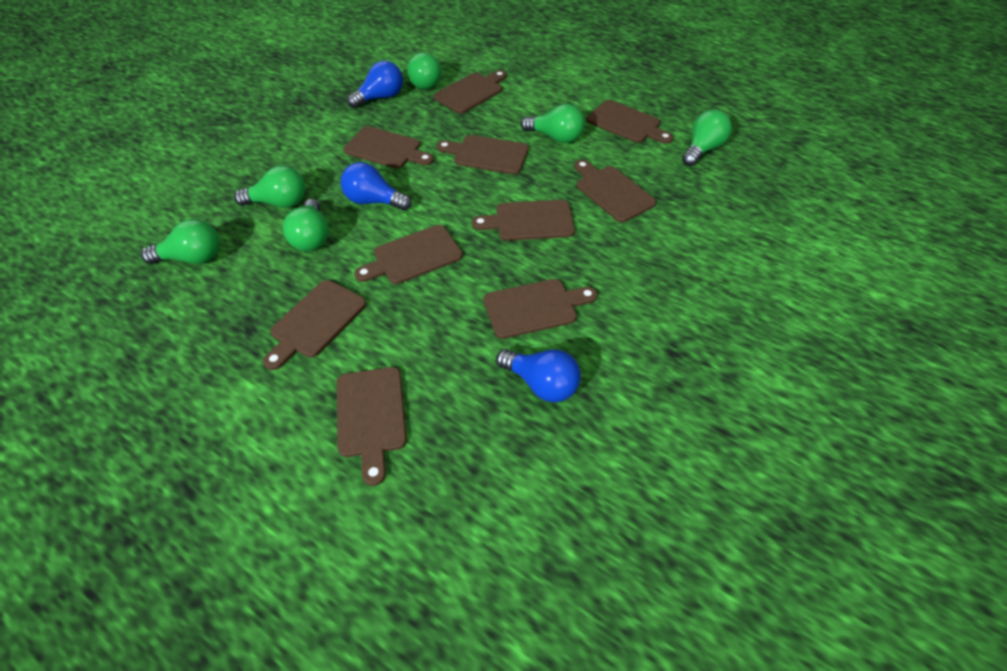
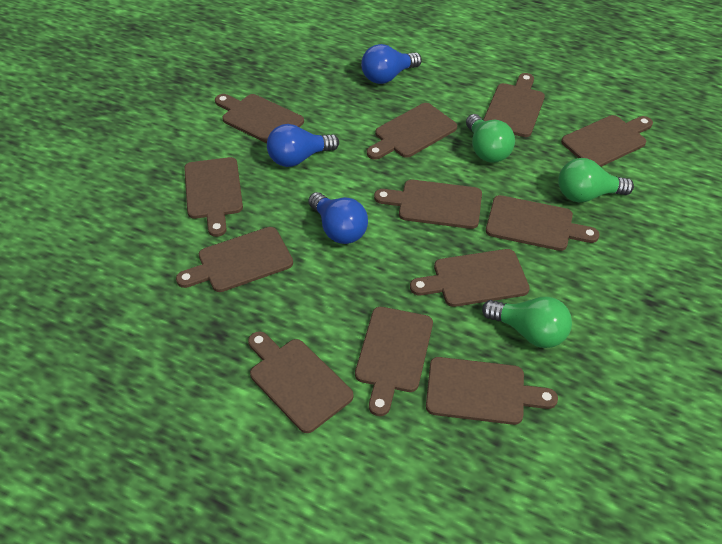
brown cutting board: [263,280,366,370] [337,367,407,486] [343,126,434,169] [354,225,463,284] [434,70,507,114] [437,135,529,174] [472,200,575,241] [483,279,597,339] [574,160,656,222] [587,100,673,144] = 10 -> [176,227,293,292] [184,157,243,237] [215,94,304,143] [248,331,354,433] [355,307,433,416] [367,103,457,160] [374,180,482,229] [410,249,530,307] [426,357,558,425] [483,73,545,137] [486,195,600,251] [561,115,653,167] = 12
green light bulb: [141,219,220,264] [234,165,306,208] [283,199,329,251] [407,53,441,89] [521,104,585,143] [682,109,732,166] = 6 -> [466,114,515,163] [482,297,572,348] [558,158,634,202] = 3

